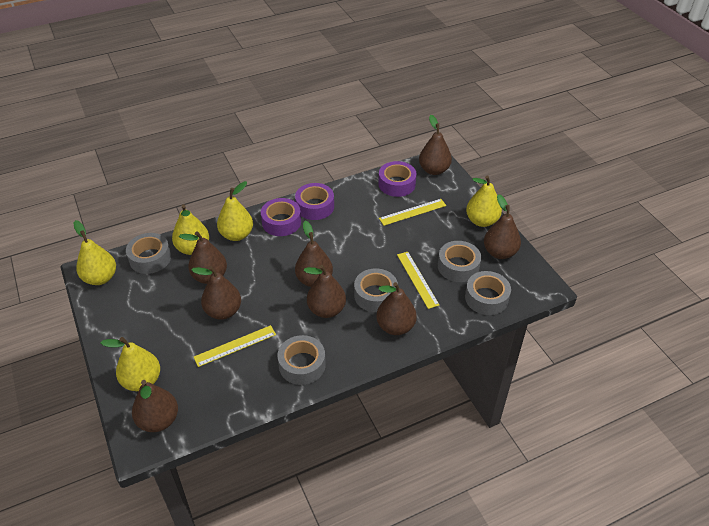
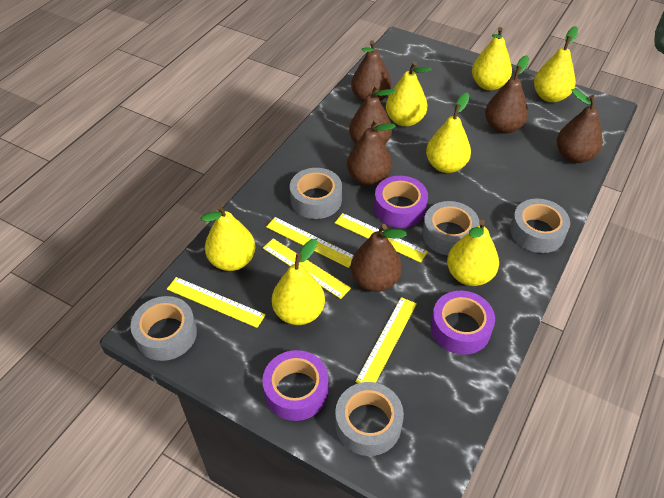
brown pear: [132,380,178,432] [179,231,227,284] [192,266,241,319] [295,221,333,287] [303,265,346,318] [376,282,417,335] [419,115,452,175] [484,194,521,259] = 8 -> [347,119,396,186] [349,85,395,144] [351,40,391,102] [351,224,407,292] [485,55,529,134] [557,89,603,163] = 6
yellow pear: [74,220,116,285] [100,337,160,391] [172,204,209,255] [217,181,253,241] [466,175,502,227] = 5 -> [201,204,255,271] [272,239,325,325] [386,62,432,127] [426,92,471,173] [447,220,499,286] [472,27,512,91] [534,26,578,102] = 7
yellow ruler: [194,325,276,367] [379,199,446,226] [397,252,440,309] = 3 -> [167,277,266,328] [263,238,351,299] [266,217,354,268] [335,213,428,263] [355,297,417,383] = 5

